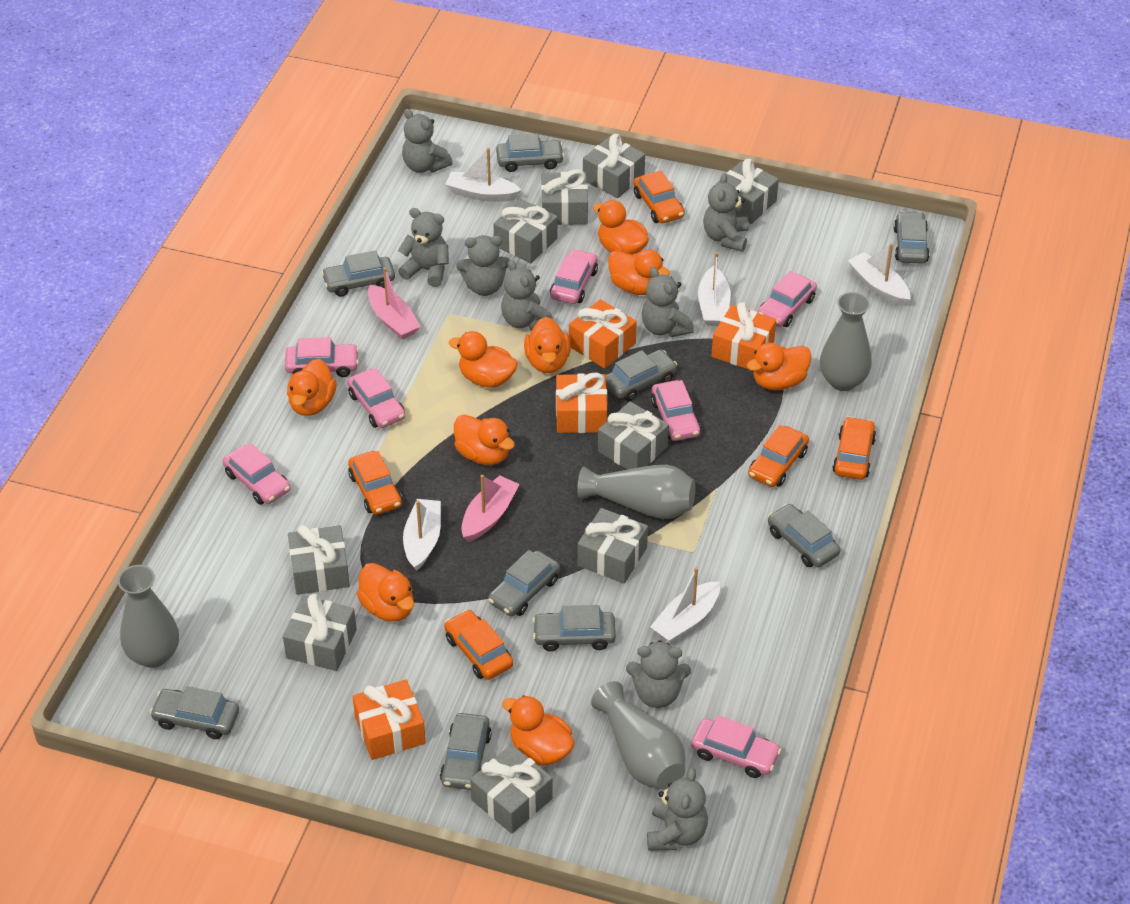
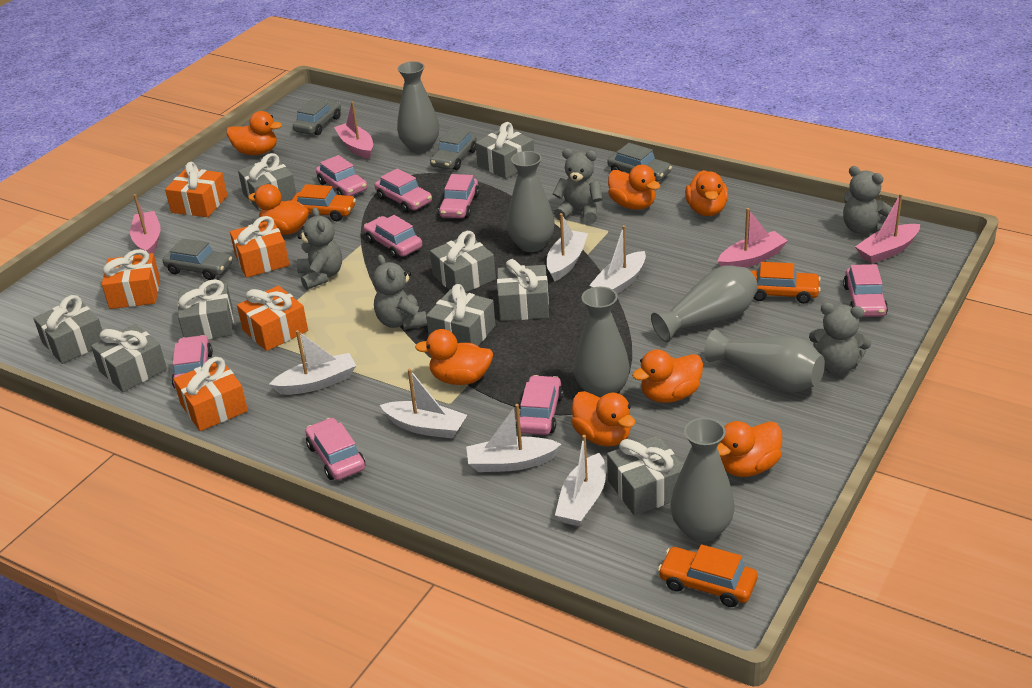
grey car: [150,686,239,739] [321,250,395,297] [440,713,492,790] [488,550,560,616] [496,133,564,172] [533,605,616,651] [606,349,677,401] [768,504,840,567] [893,211,930,264] = 9 -> [163,238,232,280] [293,100,341,135] [430,128,477,170] [607,143,672,181] = 4
grey teddy bear: [398,208,449,287] [402,109,453,173] [456,235,510,296] [501,260,553,330] [626,640,691,708] [642,267,694,337] [647,768,708,851] [703,173,749,252] = 8 -> [297,207,342,290] [373,255,427,330] [552,149,603,224] [809,303,872,375] [843,166,892,234] = 5
grey vase: [118,565,179,668] [577,465,695,519] [591,681,685,790] [820,292,872,391] = 4 -> [397,61,439,153] [507,151,554,252] [574,287,630,398] [651,265,758,342] [670,418,735,542] [704,329,825,393] = 6
orange car: [348,451,402,515] [444,610,513,680] [633,170,685,223] [748,425,809,487] [832,417,876,480] = 5 -> [292,184,356,221] [658,544,758,607] [751,262,821,304] = 3
orange duck: [287,359,337,416] [357,563,414,621] [449,331,518,387] [454,414,515,465] [502,695,574,766] [524,317,571,373] [593,200,649,255] [608,249,670,295] [747,343,811,390] = 9 -> [227,111,282,155] [248,184,309,235] [415,329,493,385] [571,391,635,447] [608,165,660,210] [632,349,703,403] [685,170,728,216] [717,421,782,477] = 8
orange gift: [352,680,426,760] [556,372,607,433] [569,299,637,369] [711,302,776,369] = 4 -> [102,249,160,309] [165,162,228,217] [174,357,248,431] [230,216,290,278] [237,286,308,351] = 5
pink boat: [368,267,421,339] [461,475,520,542] = 2 -> [130,194,161,254] [334,101,373,159] [717,208,788,268] [855,194,920,264] = 4
pink car: [223,443,291,505] [285,337,359,377] [347,368,406,428] [550,249,598,304] [651,380,701,441] [691,715,781,778] [758,271,817,327] = 7 -> [171,335,213,389] [305,418,365,480] [316,155,367,196] [363,215,422,259] [374,168,432,213] [439,174,480,218] [516,375,563,435] [843,264,888,317] = 8
white boat: [403,499,441,571] [445,148,521,202] [650,567,720,643] [698,252,731,326] [848,243,911,306] = 5 -> [269,330,356,395] [380,369,467,439] [466,404,562,472] [547,213,588,281] [555,435,606,526] [589,225,646,294] = 6

